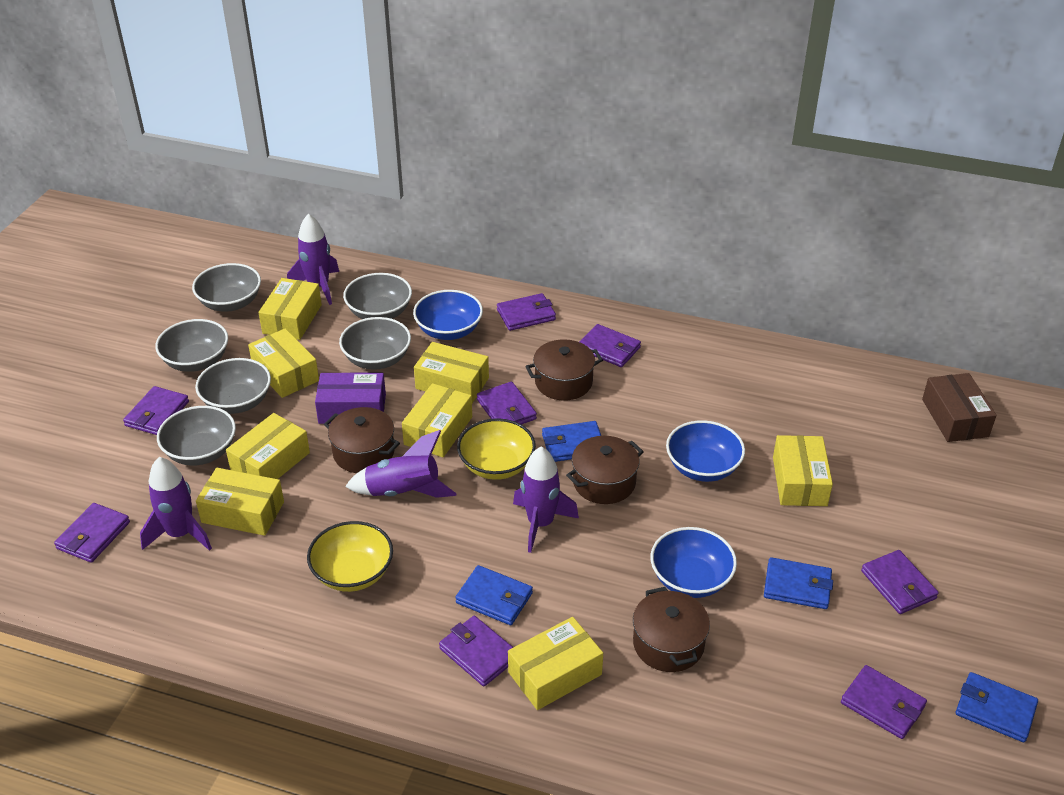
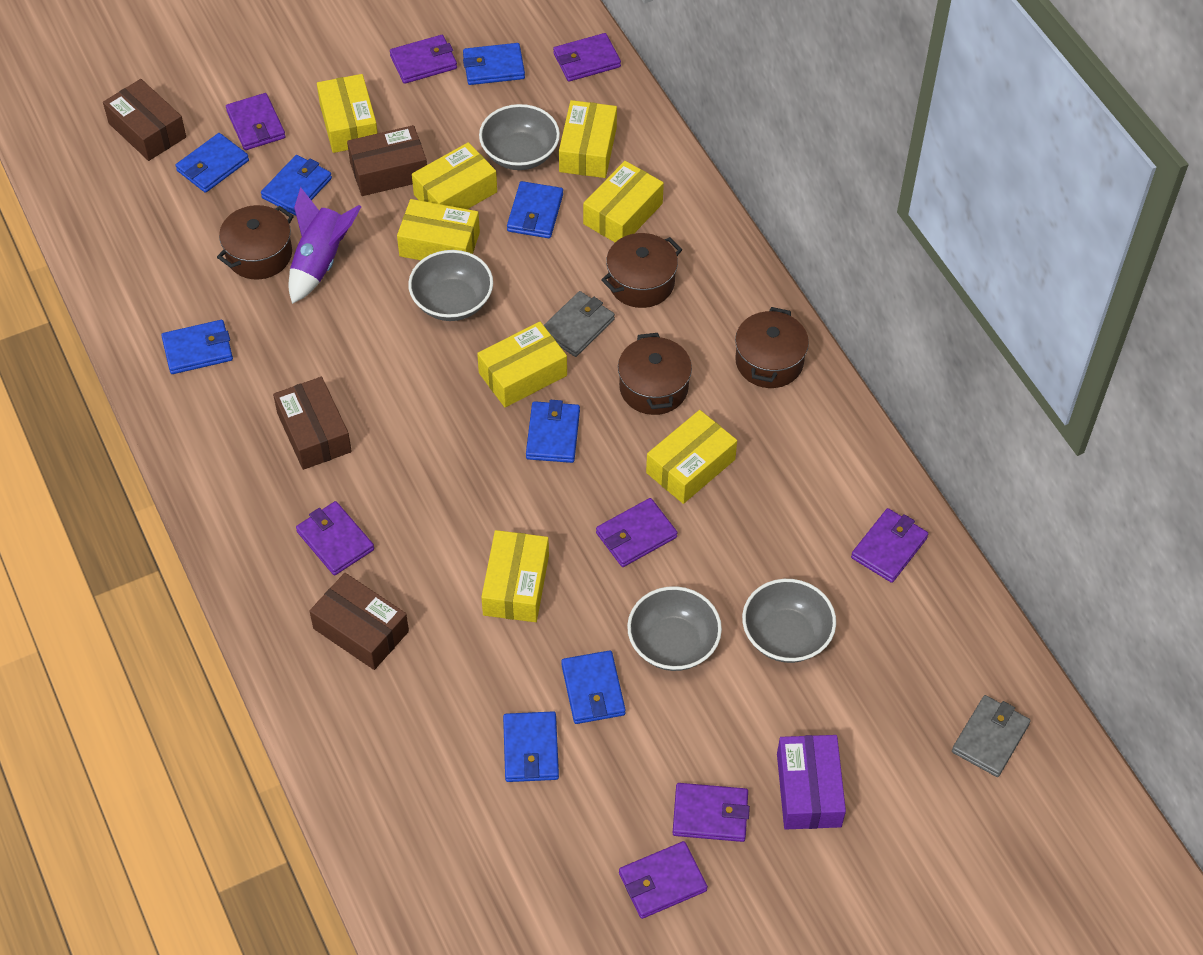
blue bowl: [413,290,483,340] [650,527,737,598] [666,420,745,482] = 3 -> none = 0
blue wallet: [455,565,533,625] [542,421,601,462] [764,557,833,609] [956,672,1038,742] = 4 -> [161,320,233,374] [175,133,249,193] [261,155,332,216] [463,43,525,85] [503,711,559,782] [507,181,563,238] [526,400,580,463] [561,650,626,724] = 8
brown box: [922,373,997,442] = 1 -> [103,79,186,161] [273,377,352,470] [310,573,409,670] [347,125,427,196] = 4
grey bowl: [155,319,228,372] [157,406,236,466] [192,263,261,312] [195,358,271,414] [339,317,411,370] [343,273,412,319] = 6 -> [408,250,493,321] [479,104,560,170] [627,586,722,671] [742,579,836,663] = 4
grey wallet: none = 0 -> [544,291,615,357] [952,695,1031,777] = 2
purple rocket: [140,457,212,551] [287,214,339,305] [345,430,456,498] [513,446,579,553] = 4 -> [289,187,361,304] = 1
yellow bowl: [307,521,393,592] [457,418,536,480] = 2 -> none = 0

